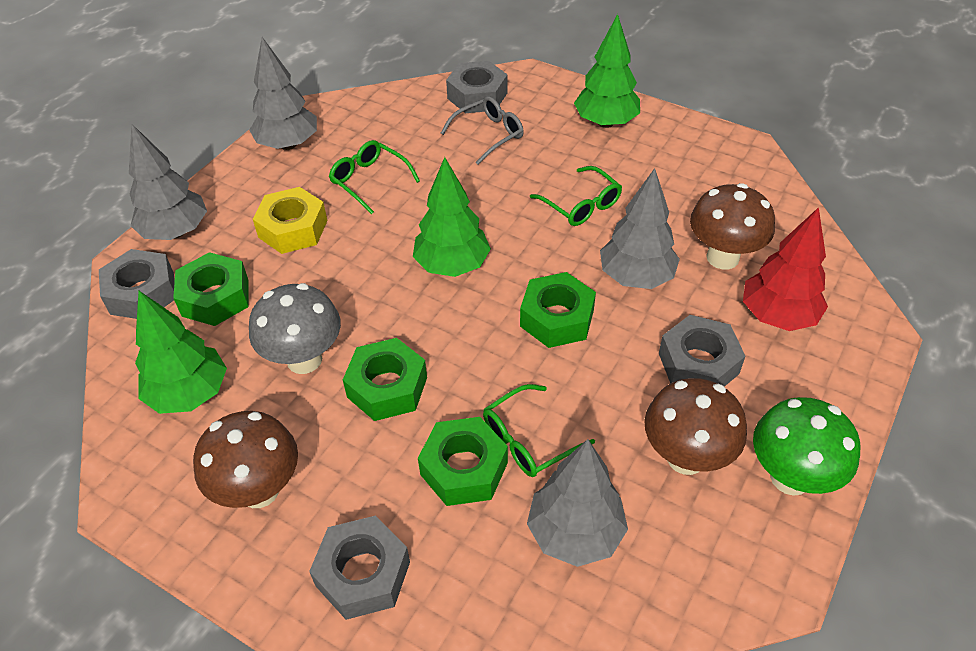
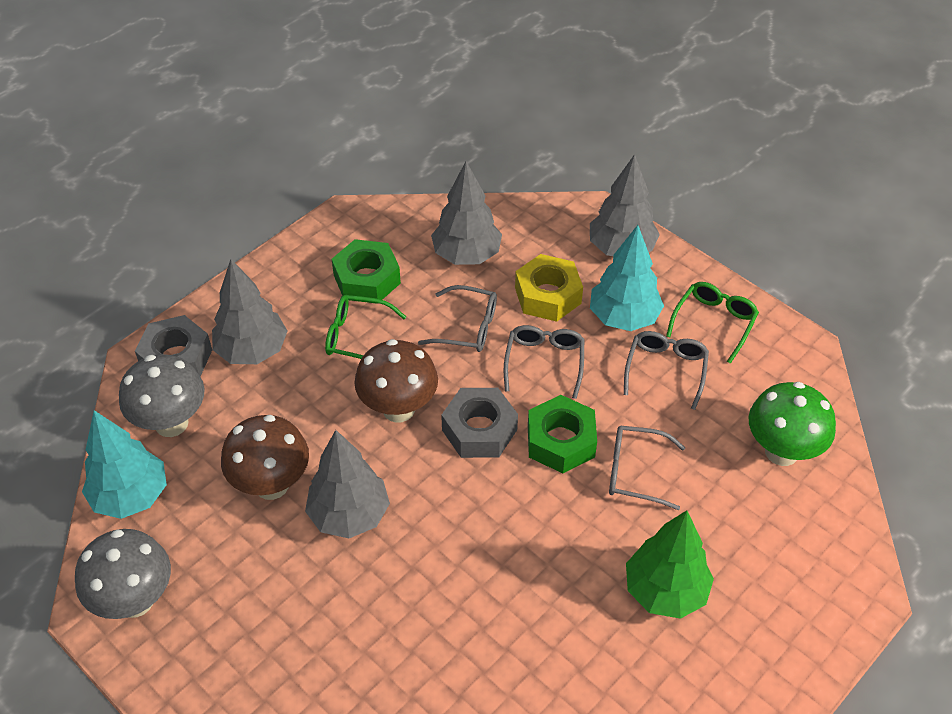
brown mushroom: [193,411,298,508] [644,378,747,475] [690,183,775,269] = 3 -> [221,415,309,500] [354,339,438,423] = 2
green glasses: [329,140,420,214] [483,384,595,477] [530,166,622,226] = 3 -> [325,295,406,359] [666,282,759,364] = 2
green nut: [173,252,249,326] [343,338,427,421] [418,417,508,506] [520,272,596,348] = 4 -> [332,239,401,304] [528,395,597,473] = 2
green tree: [135,291,227,414] [413,157,491,277] [574,14,640,128] = 3 -> [626,510,714,619] = 1
grey glasses: [441,96,524,165] = 1 -> [418,285,497,352] [504,325,584,399] [609,426,685,510] [624,331,709,410] = 4
grey mushroom: [249,283,341,374] = 1 -> [75,529,171,619] [119,354,205,437] = 2
grey nut: [99,249,175,319] [309,516,410,620] [446,61,508,113] [659,315,746,387] = 4 -> [135,315,212,377] [441,388,518,458] = 2
red tree: [743,207,828,331] = 1 -> none = 0
turquoise tree: none = 0 -> [82,410,167,519] [590,225,664,331] = 2

